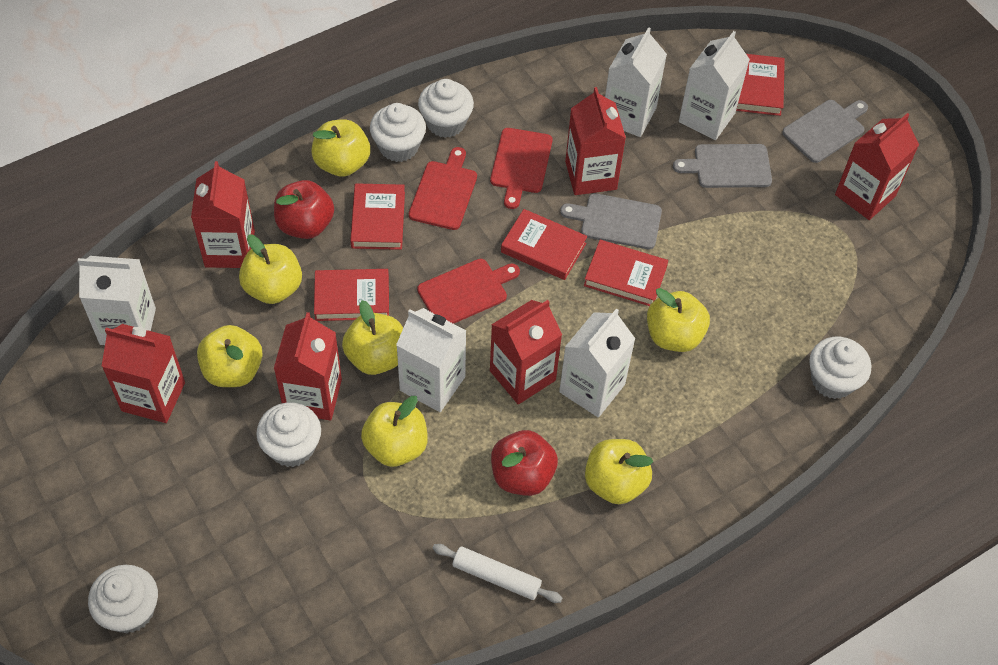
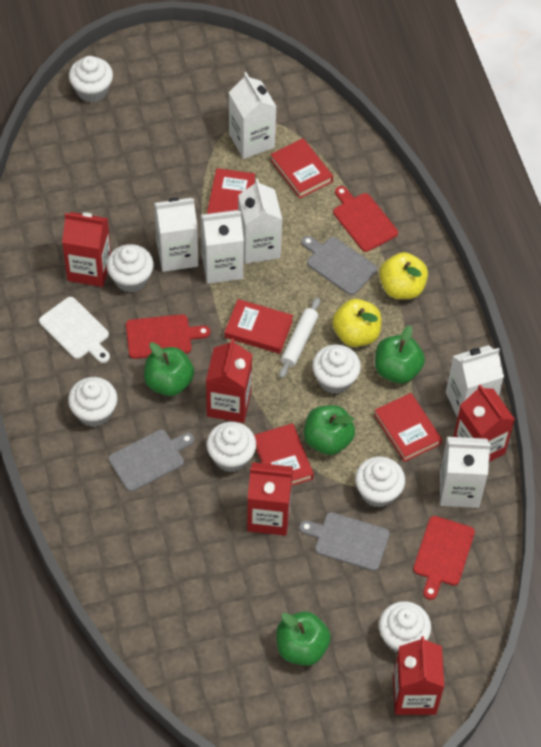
green apple: none = 0 -> [144,342,194,396] [276,611,331,666] [304,405,355,455] [375,326,425,383] = 4
red apple: [274,180,334,239] [491,430,558,496] = 2 -> none = 0
red carton: [102,324,185,423] [191,161,255,268] [274,312,342,420] [490,300,562,404] [565,87,626,195] [835,113,919,220] = 6 -> [62,212,111,287] [206,338,252,423] [247,462,293,536] [393,636,444,715] [454,384,515,462] = 5
white carton: [78,256,156,345] [396,308,466,412] [559,309,635,417] [605,27,667,137] [679,31,750,140] = 5 -> [154,198,198,272] [201,210,244,284] [229,72,276,159] [238,179,282,264] [440,437,491,508] [446,345,504,418] = 6
white cupcake: [88,565,158,633] [256,402,321,467] [370,103,426,162] [418,79,474,138] [809,337,871,399] = 5 -> [68,377,117,427] [69,56,113,103] [106,244,154,292] [206,422,256,472] [312,344,361,394] [355,457,405,507] [379,601,431,652] = 7
white cutting board: none = 0 -> [39,297,110,363] = 1
yellow apple: [197,325,263,387] [239,235,302,304] [311,119,370,177] [342,300,403,375] [361,396,428,467] [585,439,653,504] [647,288,710,352] = 7 -> [332,299,382,347] [379,252,428,299] = 2

